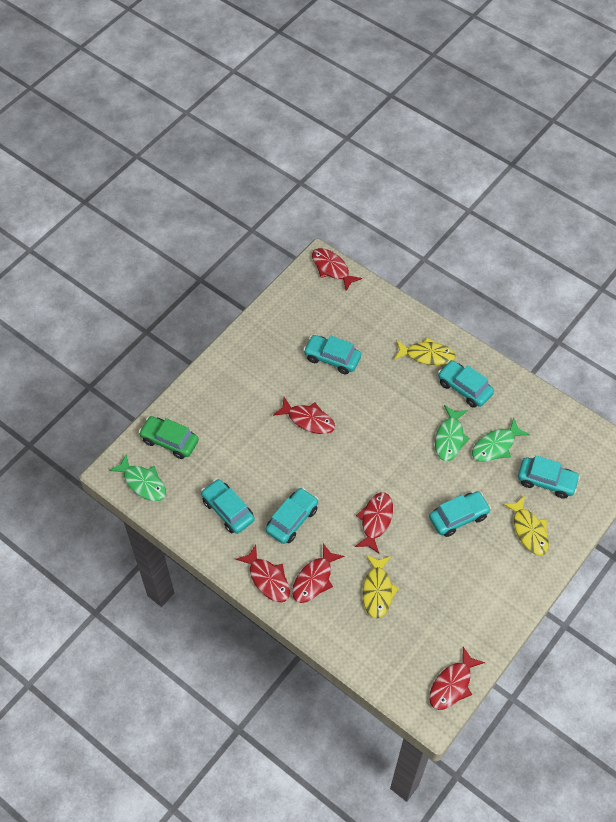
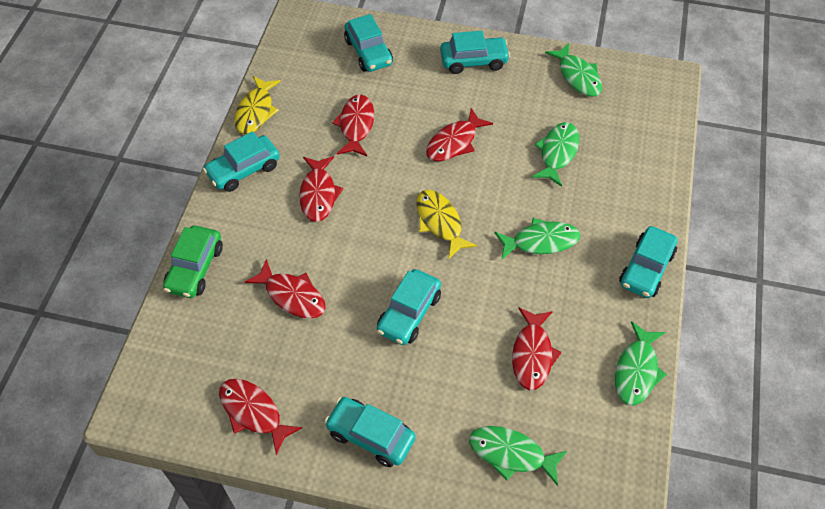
green fish: [109,454,166,501] [435,405,470,461] [472,418,530,462] = 3 -> [469,426,567,486] [494,218,580,260] [532,122,579,187] [545,43,602,97] [615,321,667,405] = 5
yellow fish: [362,555,399,619] [394,337,456,365] [502,495,549,555] = 3 -> [234,76,281,134] [416,190,477,259] = 2

